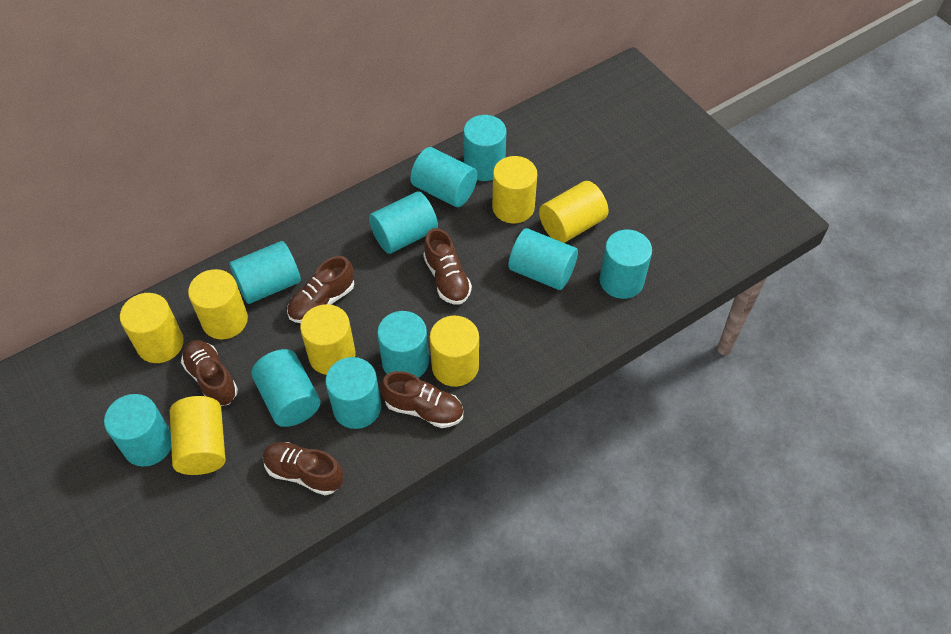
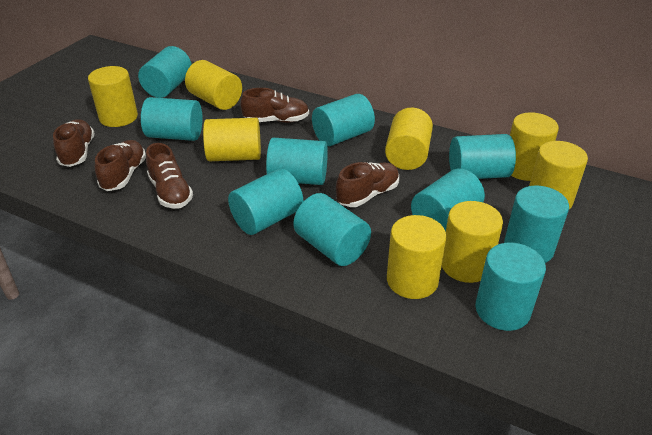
yellow cylinder: [120,293,184,363] [170,396,225,475] [188,269,248,339] [300,304,355,375] [429,316,479,387] [492,156,537,223] [539,181,608,243] = 7 -> [88,66,138,127] [185,60,242,110] [203,118,261,161] [385,108,433,170] [387,215,447,299] [442,201,503,283] [510,112,559,181] [529,141,588,209] = 8

